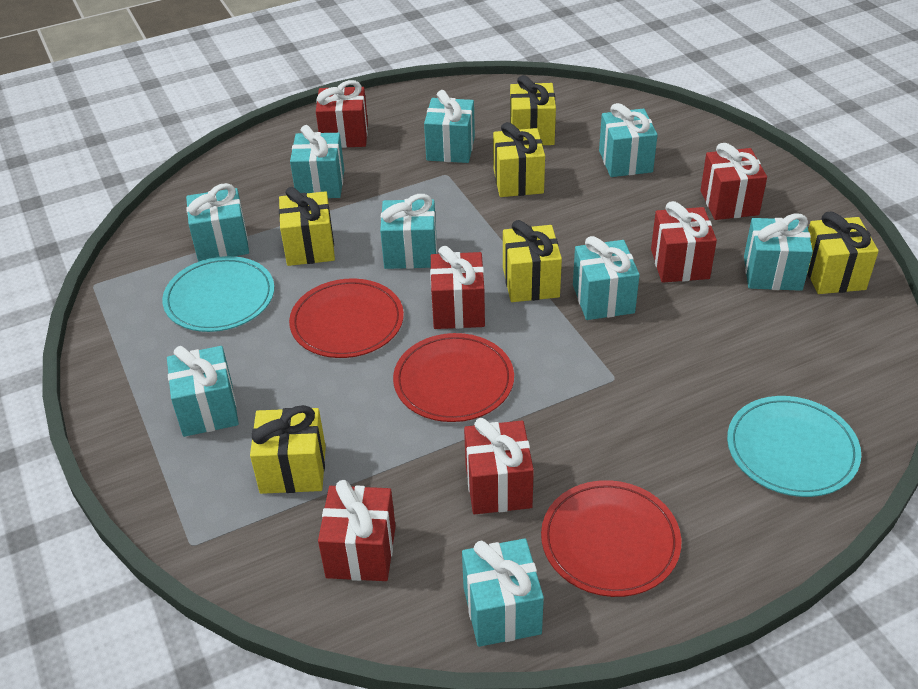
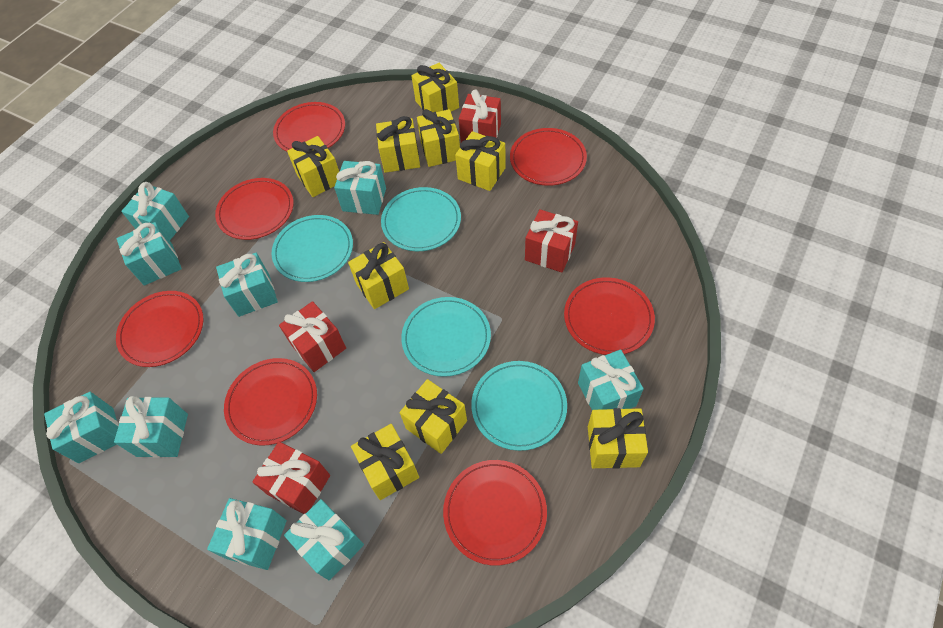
red gift: [316,80,368,148] [318,480,396,581] [430,246,485,329] [464,418,534,514] [651,201,717,283] [700,143,767,220] = 6 -> [252,442,330,514] [279,301,346,372] [459,90,501,142] [525,209,578,273] = 4
red plate: [289,278,404,358] [393,333,514,422] [541,480,681,597] = 3 -> [116,291,204,367] [215,178,293,240] [224,358,317,446] [273,102,345,152] [443,460,547,565] [510,128,587,186] [564,277,655,355] = 7
turquoise plate: [162,256,274,332] [727,396,861,497] = 2 -> [271,215,353,282] [381,187,461,251] [401,297,491,377] [471,361,567,451] = 4
yellow gift: [250,405,326,494] [279,187,335,266] [493,122,545,197] [503,220,562,302] [510,75,556,145] [807,212,879,294] = 6 -> [287,136,339,197] [348,242,409,309] [351,424,419,500] [376,116,420,173] [400,379,467,454] [411,63,459,112] [417,109,460,167] [455,131,506,191] [588,408,648,469] = 9

